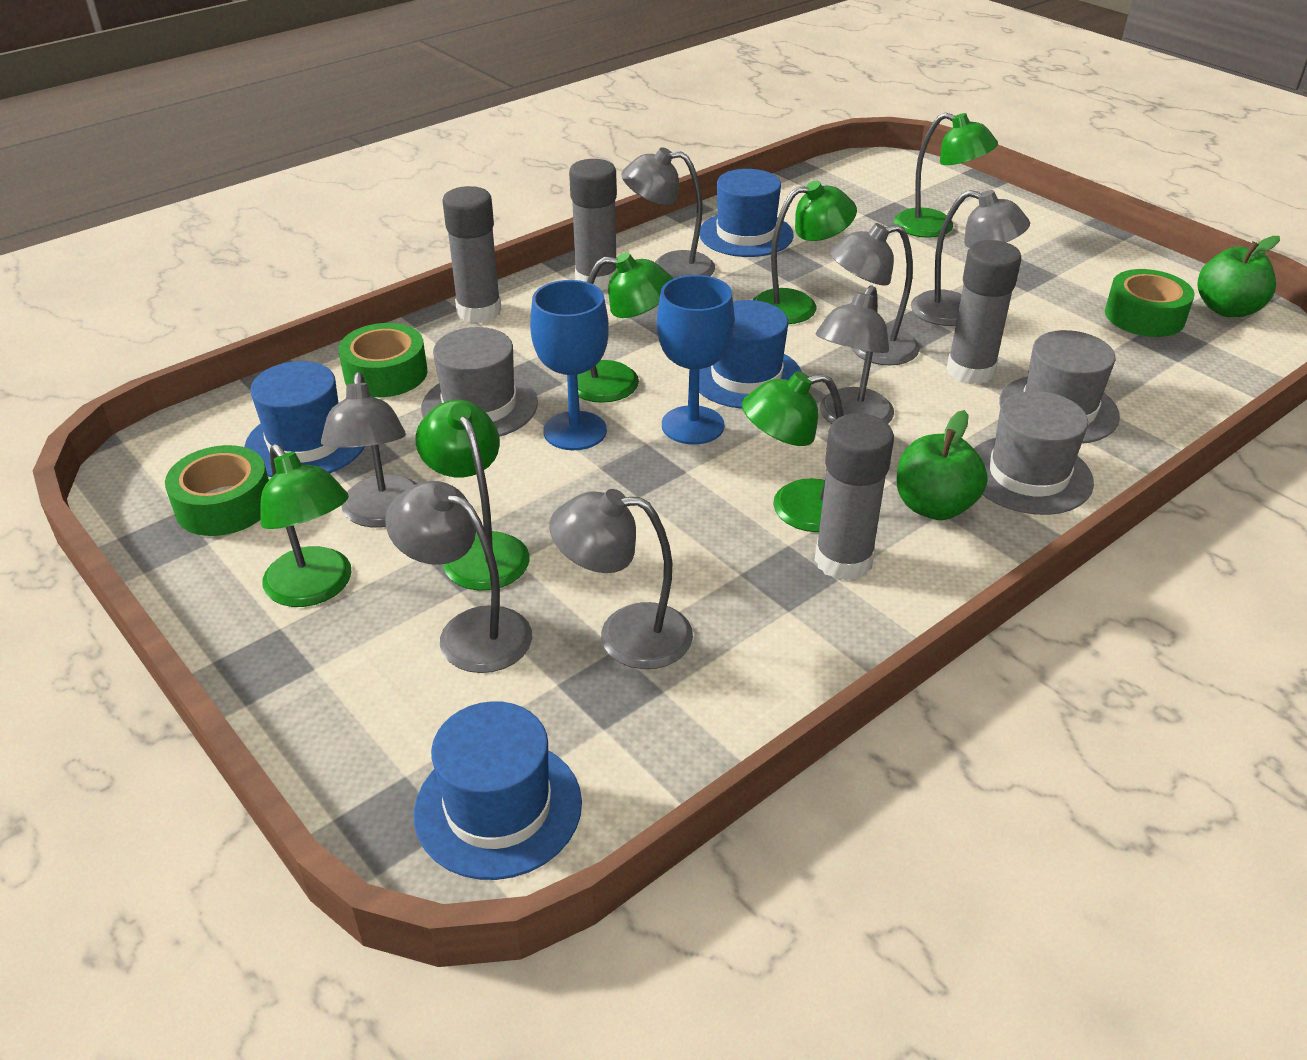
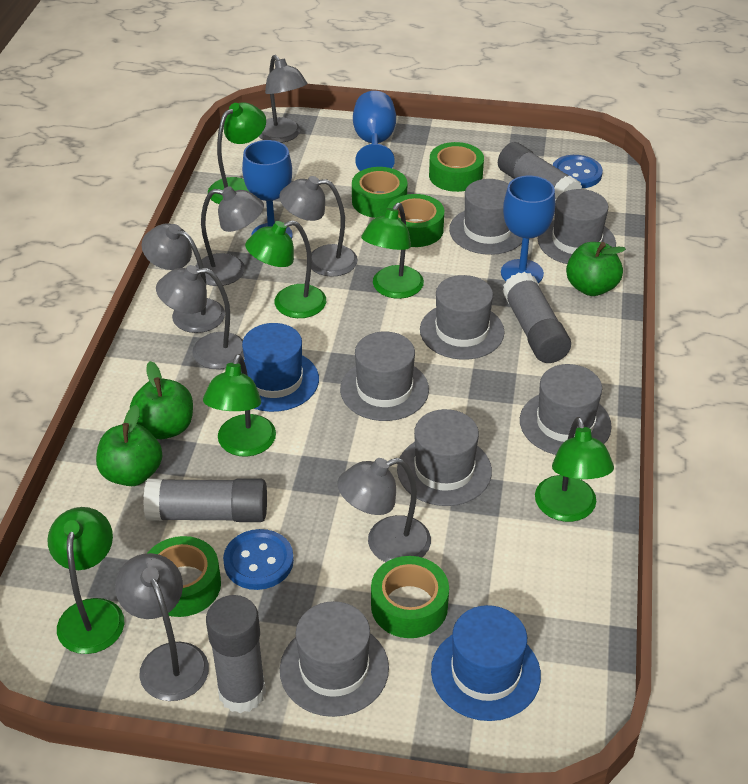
blue button: none = 0 -> [223,529,294,590] [553,155,603,189] = 2
blue goblet: [530,280,609,450] [657,275,735,445] = 2 -> [242,140,293,239] [353,91,396,171] [501,176,555,283] = 3
blue hat: [244,361,365,477] [414,701,582,880] [699,169,794,257] [699,300,802,409] = 4 -> [242,323,319,412] [431,605,541,721] = 2
green apple: [896,410,988,520] [1197,236,1280,317] = 2 -> [96,405,162,486] [130,361,193,439] [566,242,626,296] = 3
green tape: [165,445,269,536] [338,323,427,397] [1105,269,1195,337] = 3 -> [148,536,221,617] [352,167,407,218] [371,556,449,638] [388,194,444,247] [429,142,484,192] = 5
grey hat: [421,327,538,437] [974,391,1094,515] [999,330,1120,444] = 3 -> [280,601,389,717] [340,332,429,421] [397,409,492,506] [420,275,505,360] [449,179,522,255] [520,364,612,455] [538,189,616,264] = 7

